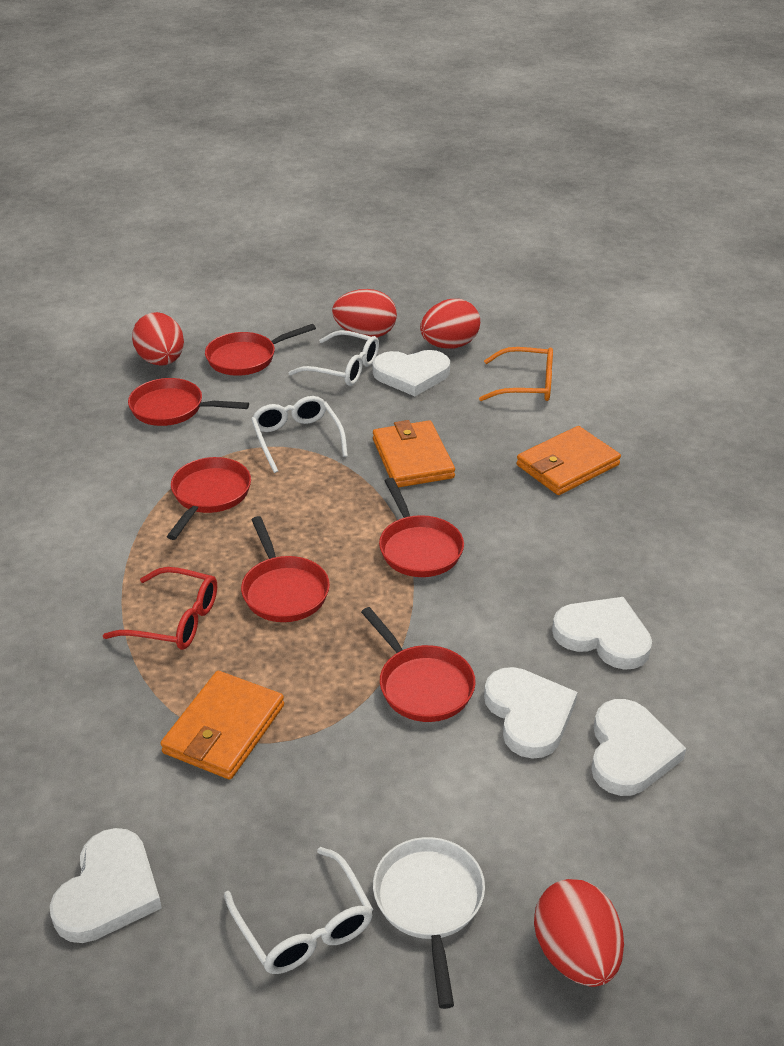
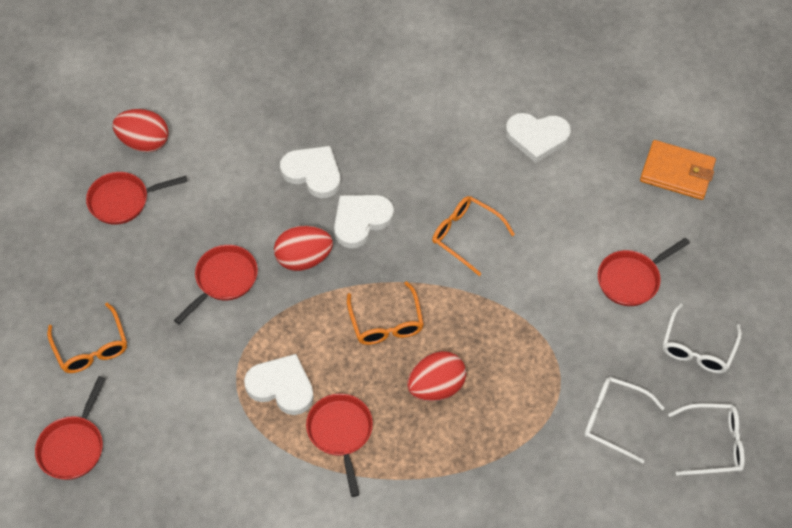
orange glasses: [479,347,553,401] = 1 -> [47,303,127,373] [347,281,424,345] [432,196,515,276] = 3
orange wallet: [160,671,284,780] [373,420,455,488] [516,426,621,495] = 3 -> [640,140,716,200] = 1
red egg: [132,312,184,366] [332,289,397,338] [420,299,480,349] [534,879,624,987] = 4 -> [112,109,169,152] [274,226,333,271] [407,351,466,401] = 3
red glasses: [103,567,217,650] = 1 -> none = 0
red pan: [128,378,249,426] [167,457,251,540] [205,324,316,376] [241,516,330,622] [361,607,476,722] [379,478,464,577] = 6 -> [35,376,106,480] [86,172,187,225] [174,245,258,325] [306,393,373,497] [598,238,690,306] = 5
white heart: [50,828,162,943] [373,350,450,396] [484,667,578,759] [552,597,652,670] [591,699,686,796] = 5 -> [244,354,314,415] [280,146,341,198] [334,195,394,248] [505,113,571,163] = 4
white pan: [373,837,485,1009] = 1 -> none = 0

